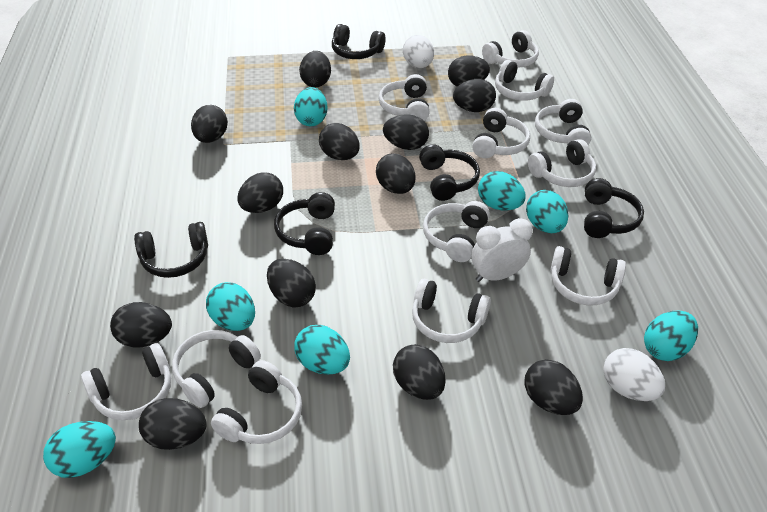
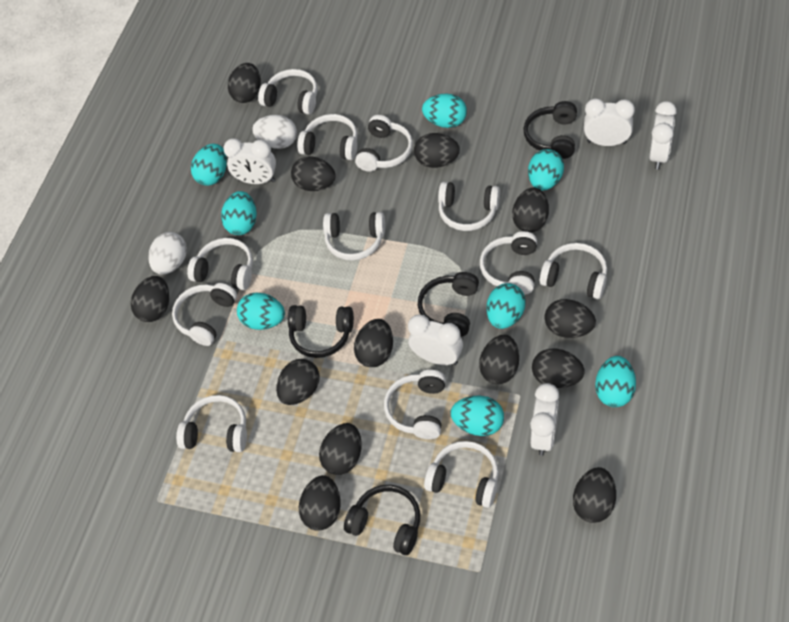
black headphones: [134,222,208,278] [274,192,335,255] [332,24,386,59] [419,144,480,201] [584,178,644,238] = 5 -> [288,305,354,358] [344,485,420,555] [418,272,479,337] [523,101,577,159] = 4
turquoise egg: [43,421,116,478] [206,282,255,331] [294,87,327,126] [294,325,350,375] [478,171,526,211] [526,190,568,233] [644,311,698,361] = 7 -> [191,144,227,186] [221,191,257,235] [237,293,285,330] [422,94,467,128] [451,396,504,436] [486,283,526,329] [528,149,564,191] [595,356,636,407] = 8
white clock: [472,218,533,282] = 1 -> [223,138,276,184] [408,315,463,365] [530,383,559,456] [584,99,635,146] [649,101,677,169] = 5

